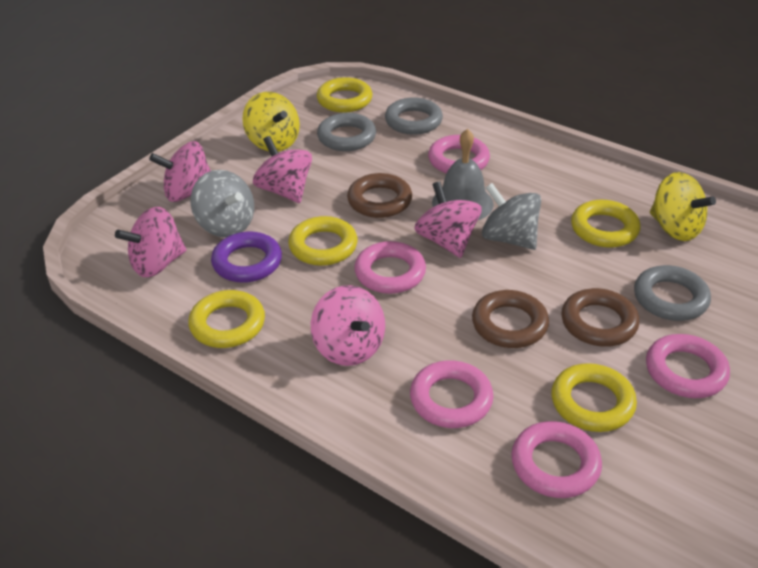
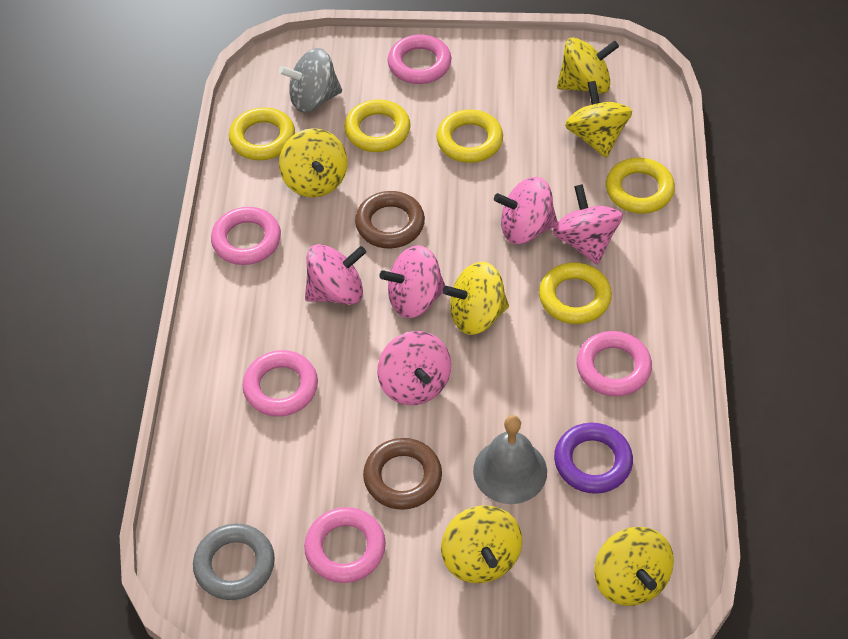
brown ring: [347,173,412,218] [472,290,549,348] [561,288,639,347] = 3 -> [355,191,425,248] [363,438,442,510] = 2
grey ring: [317,113,376,151] [385,97,443,135] [634,265,711,321] = 3 -> [193,524,275,600] = 1
grey spinning top: [191,170,254,237] [482,183,541,250] = 2 -> [279,48,342,112] = 1
yellow spinning top: [242,92,300,152] [650,172,716,241] = 2 -> [279,128,348,197] [441,505,522,583] [443,262,509,335] [557,38,619,94] [565,81,632,158] [594,527,674,606] = 6

